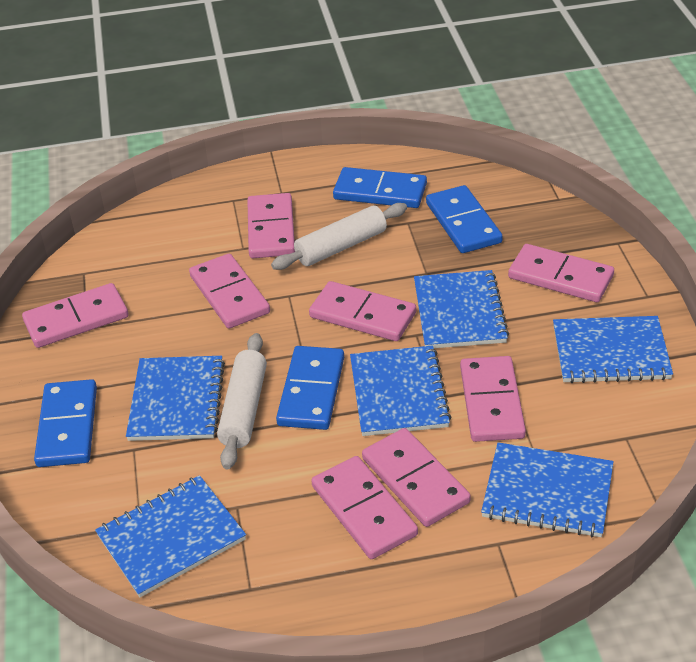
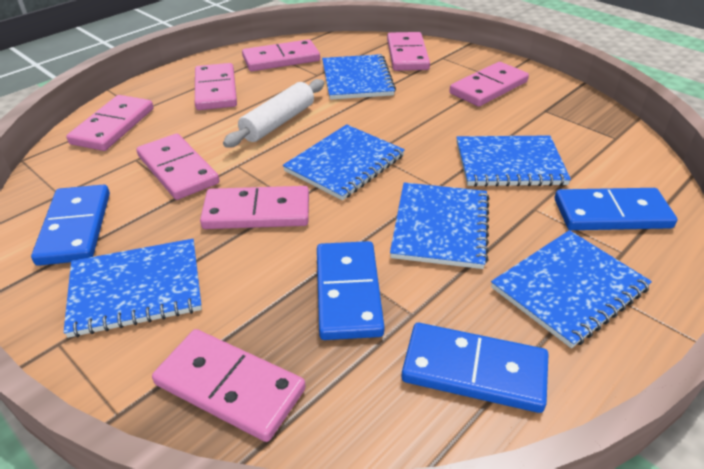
white rolling pin: [217,333,267,469] [271,203,407,270] = 2 -> [223,79,324,148] = 1

